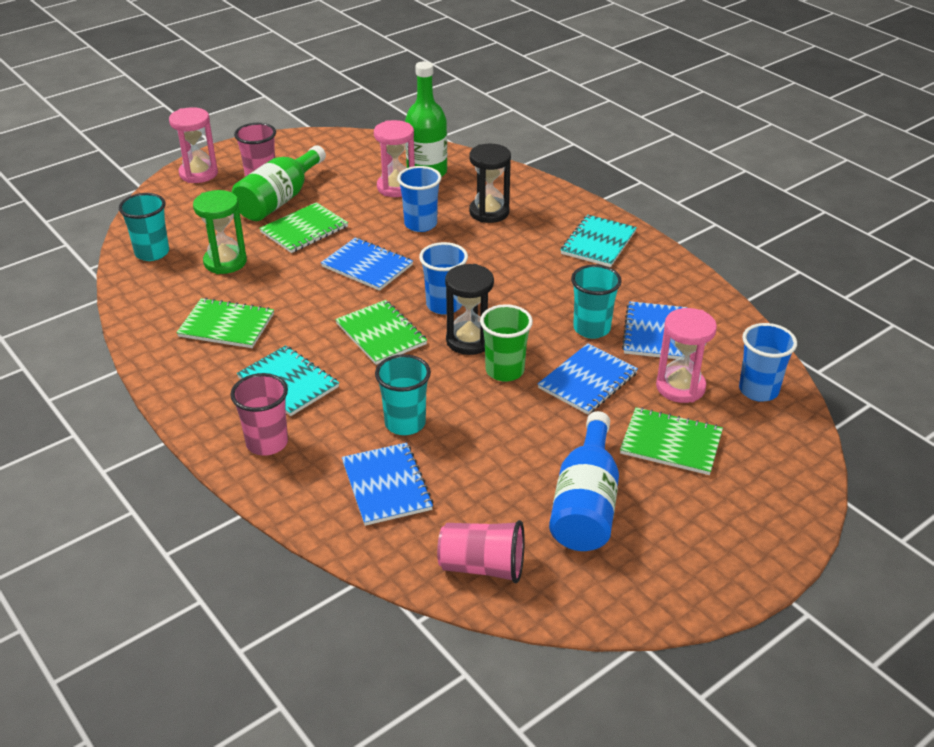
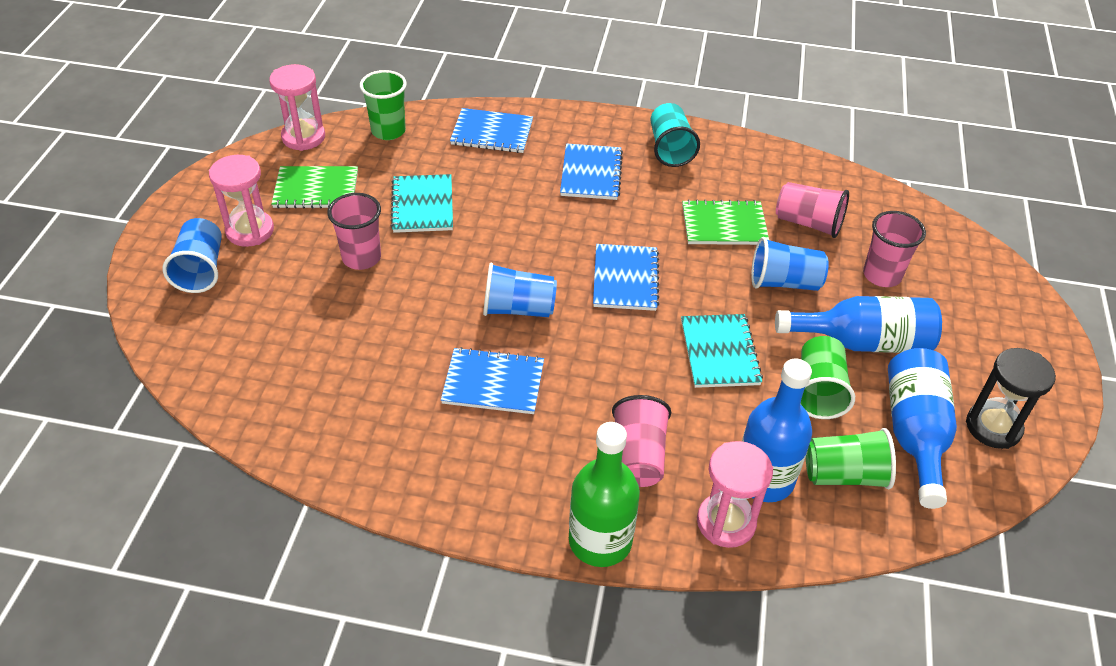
black hourglass: [445,264,494,355] [469,144,511,223] = 2 -> [966,348,1056,449] = 1
blue bottle: [549,411,619,551] = 1 -> [742,358,812,502] [775,296,942,353] [888,348,957,509] = 3
green bottle: [232,145,326,221] [405,61,447,177] = 2 -> [569,422,640,567] = 1
green cup: [480,304,533,382] = 1 -> [360,70,407,140] [801,336,855,419] [806,428,896,489] = 3
green hourglass: [193,190,247,274] = 1 -> none = 0
green notebook: [176,298,274,348] [259,202,348,253] [335,300,427,365] [620,407,723,475] = 4 -> [271,166,358,209] [682,199,769,245] = 2
pink cup: [230,373,288,456] [234,123,276,177] [437,520,525,583] = 3 -> [327,193,381,270] [612,395,671,487] [776,182,849,238] [863,211,926,287] = 4
turquoise cup: [119,193,169,261] [375,354,431,435] [571,265,622,339] = 3 -> [650,103,700,167] = 1

